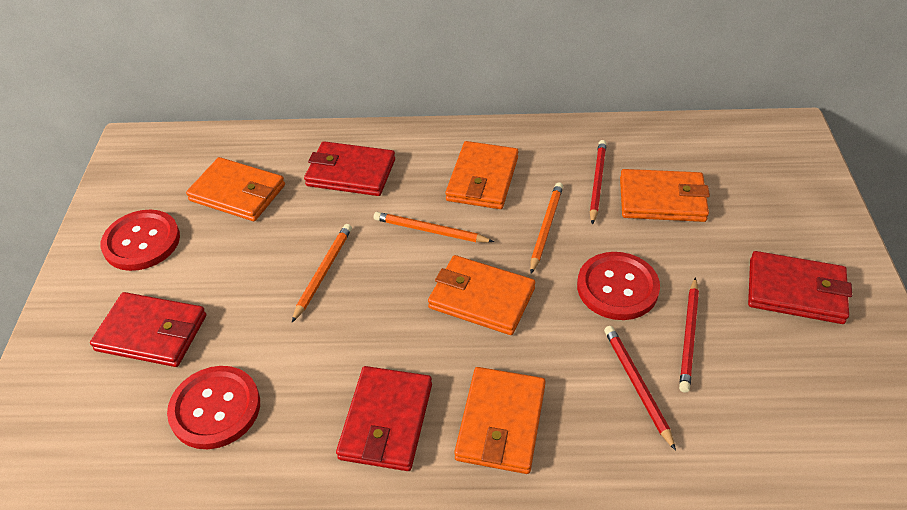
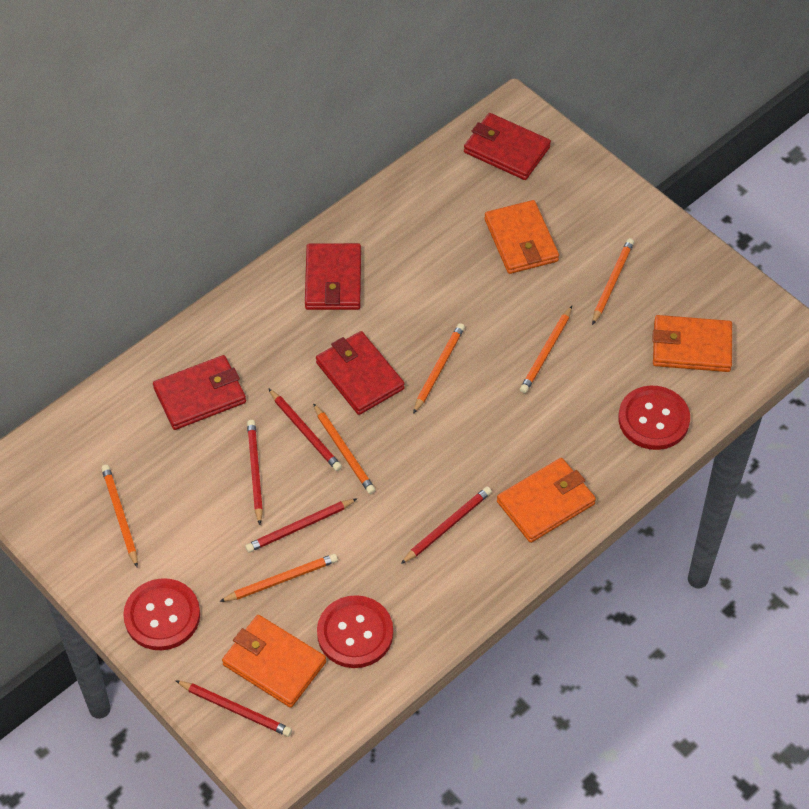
orange pencil: [292,224,352,322] [374,212,494,242] [530,182,563,274] = 3 -> [101,465,138,568] [219,554,338,602] [313,403,376,494] [413,323,465,414] [520,306,572,393] [592,238,634,325] = 6
orange wallet: [186,157,285,221] [428,255,535,335] [445,141,518,209] [454,367,546,474] [620,169,710,222] = 5 -> [222,615,326,708] [484,200,559,274] [497,458,596,543] [652,315,732,372] = 4
red pencil: [590,140,607,225] [604,326,676,451] [679,277,699,392] = 3 -> [175,680,292,737] [245,498,358,552] [247,420,263,525] [268,388,342,471] [401,487,492,564] = 5

